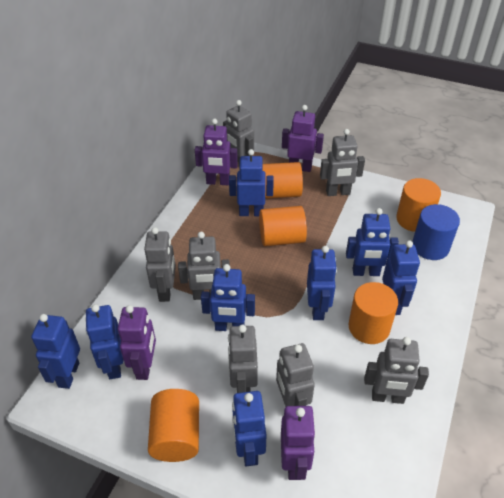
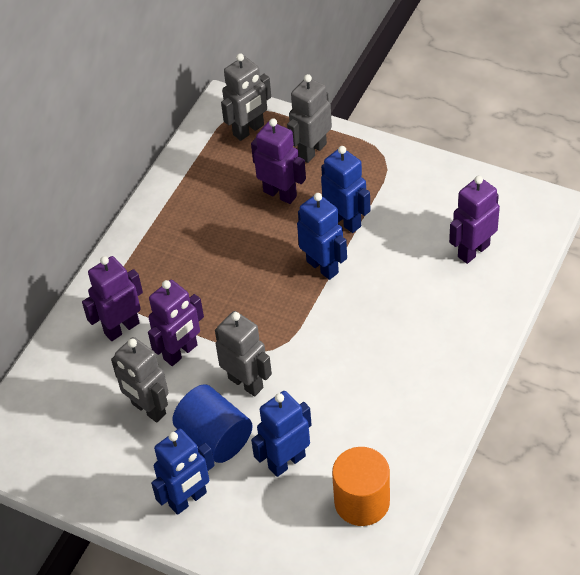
blue robot: [31,314,80,389] [85,304,124,379] [201,264,255,331] [229,149,274,216] [232,391,266,466] [307,246,337,320] [346,208,399,276] [382,241,420,315] = 8 -> [151,429,215,515] [251,391,312,477] [297,193,347,280] [321,146,370,233] = 4
grey robot: [144,227,176,302] [178,232,230,300] [223,100,254,167] [228,325,258,393] [276,343,315,407] [320,129,365,196] [364,337,429,404] = 7 -> [111,337,169,423] [215,311,272,397] [221,53,271,141] [287,74,332,163] = 4
orange cylinder: [148,389,199,462] [259,206,307,246] [262,162,303,199] [349,282,398,344] [396,178,441,232] = 5 -> [332,447,390,526] = 1

